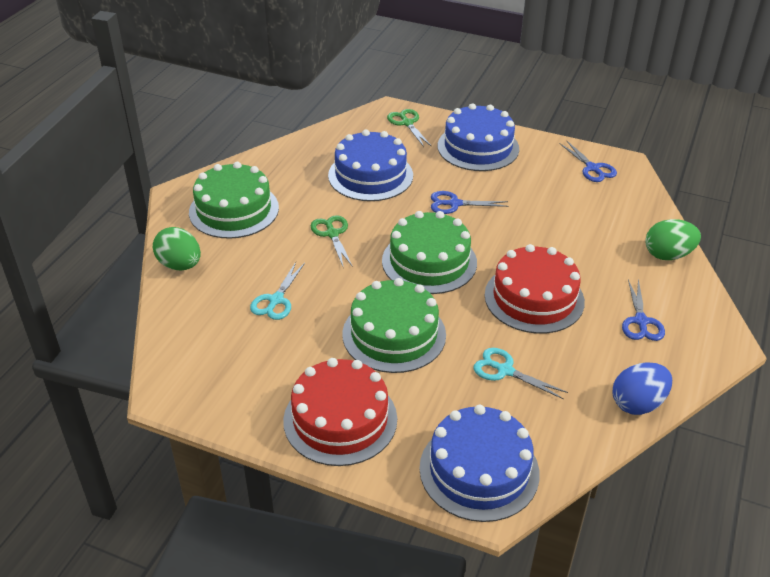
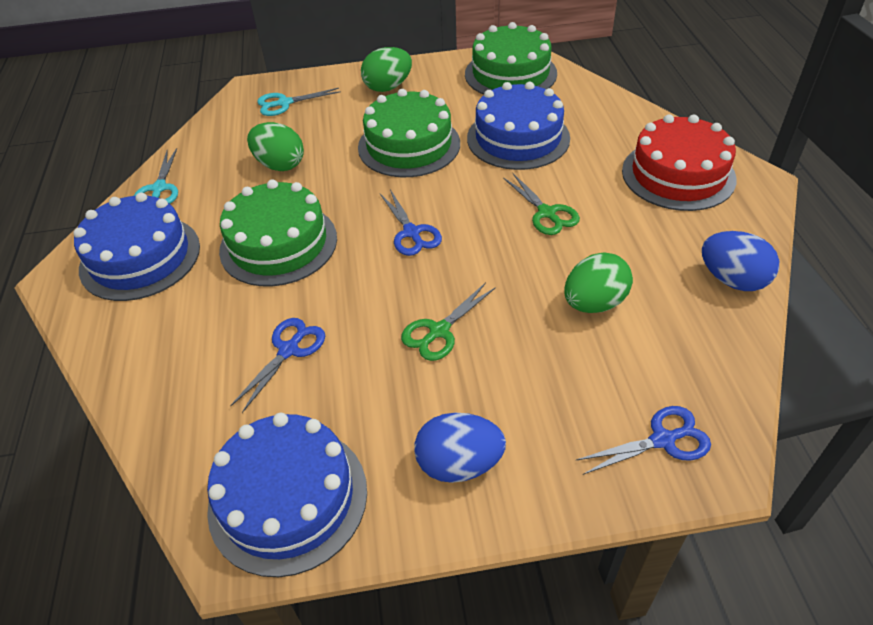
blue egg: [612,362,672,415] = 1 -> [414,413,506,483] [702,231,779,291] = 2
green egg: [153,227,201,270] [645,219,701,260] = 2 -> [247,122,304,171] [361,47,412,92] [564,252,633,313] = 3
red cake: [283,358,397,466] [484,244,585,334] = 2 -> [622,114,737,211] = 1

